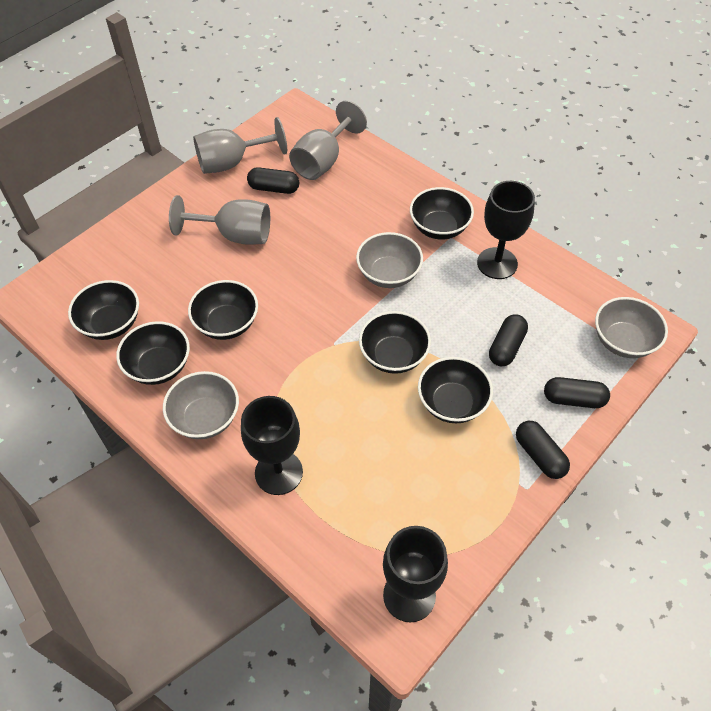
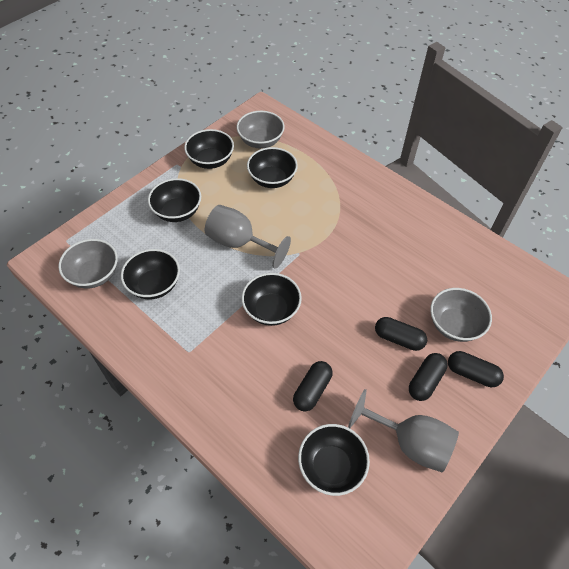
black goblet: [241,396,303,495] [383,526,448,622] [477,181,535,279] = 3 -> none = 0
grey goblet: [169,195,270,245] [193,117,287,174] [289,101,367,180] = 3 -> [204,205,291,269] [348,389,459,472] = 2

